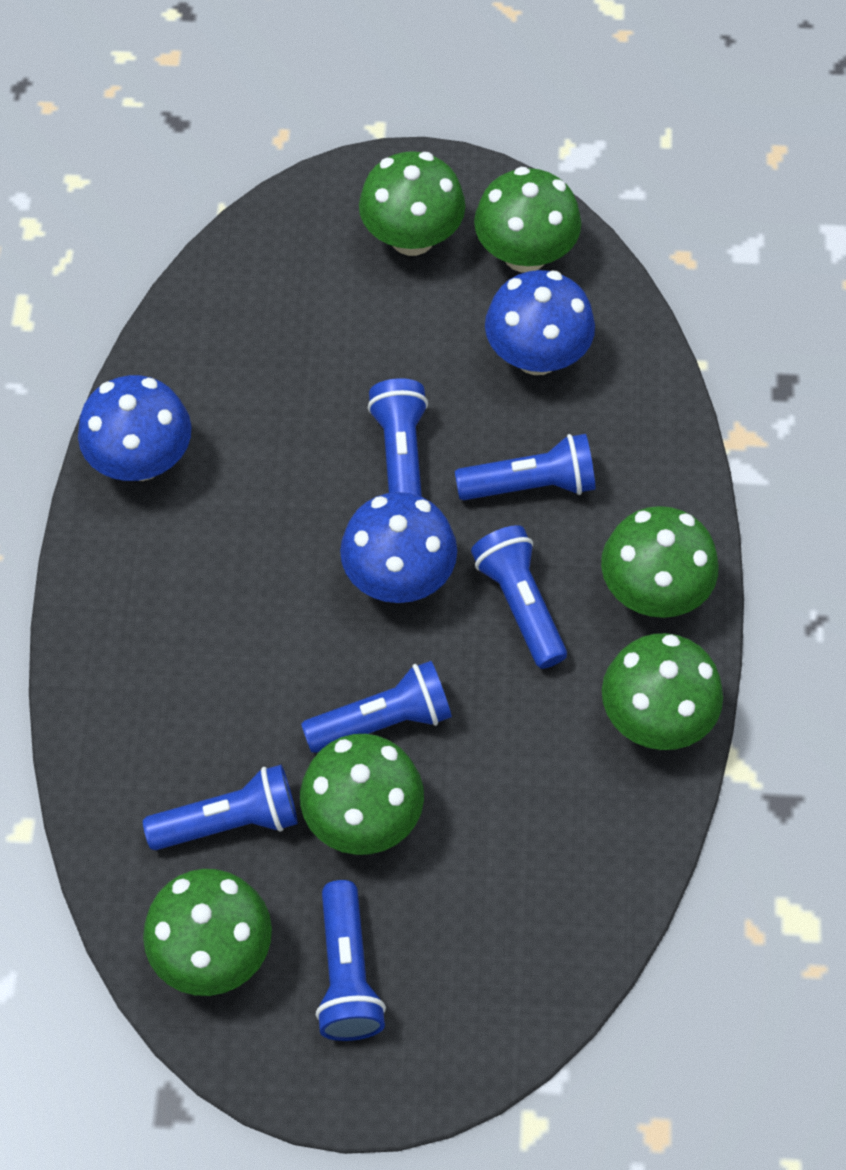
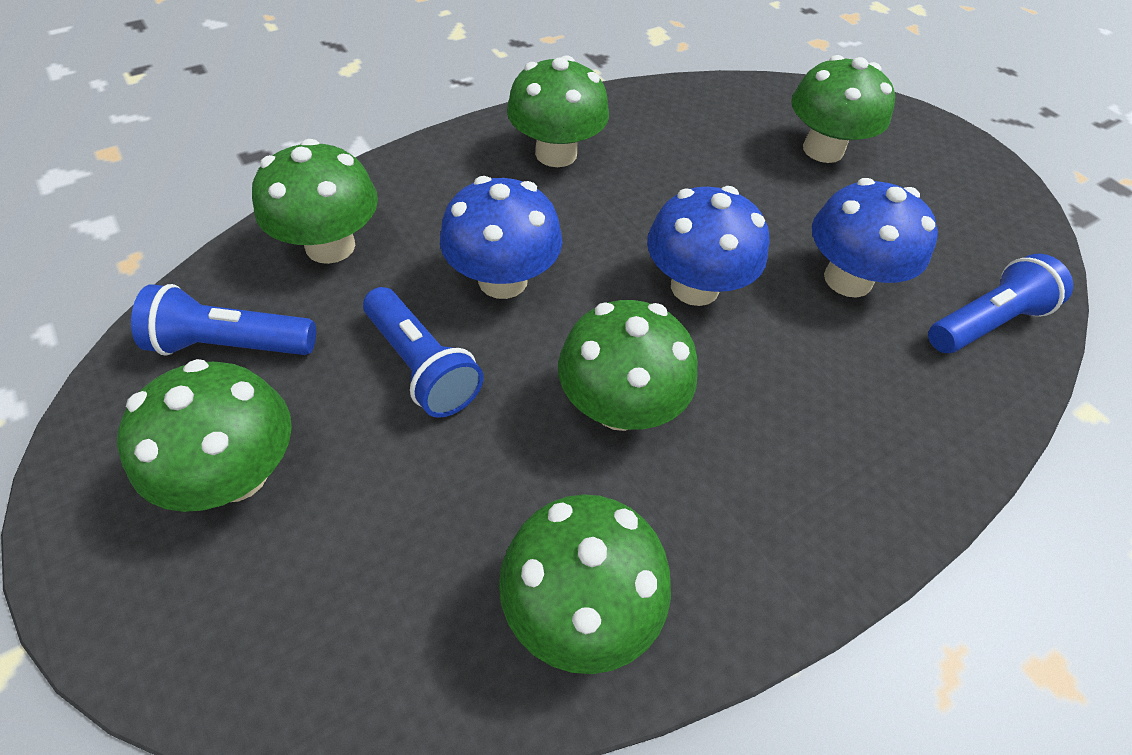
blue flashlight: [143,765,298,850] [301,661,452,753] [316,880,386,1041] [368,378,428,497] [455,434,595,500] [471,525,567,669] = 6 -> [131,284,316,356] [363,287,484,418] [928,254,1073,353] = 3

